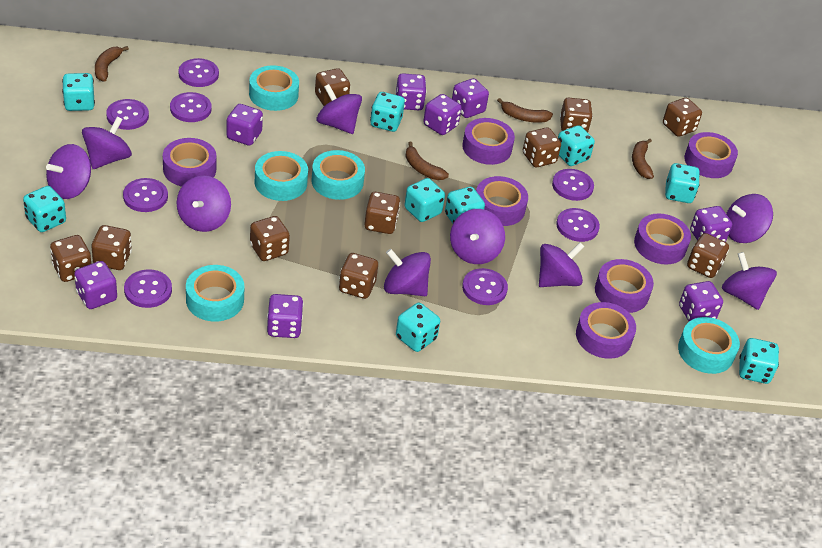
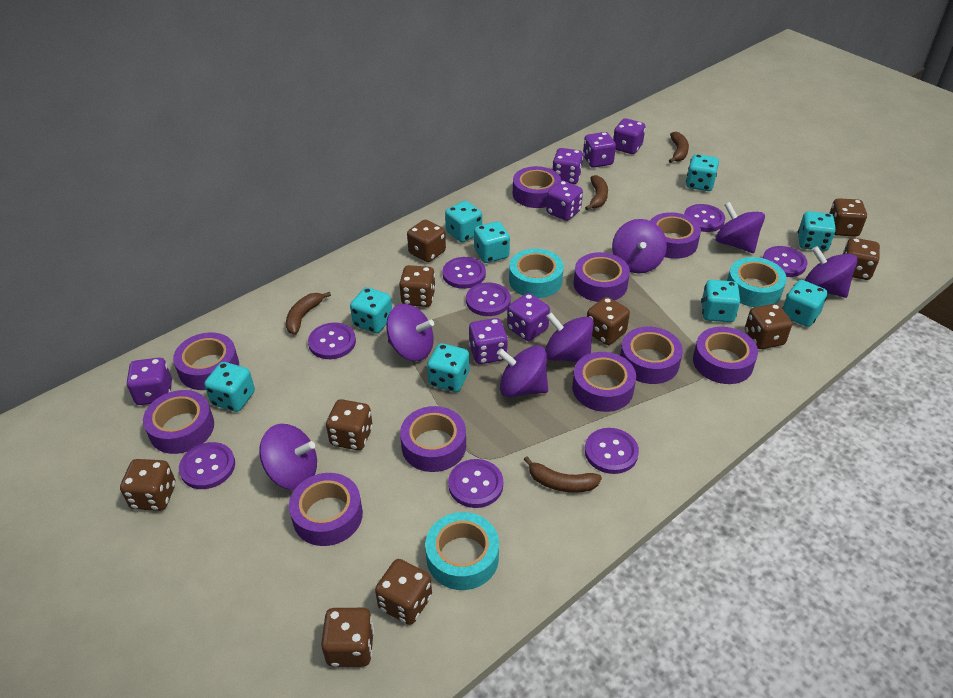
purple dice: [74,261,117,309] [226,104,263,146] [267,294,304,338] [395,73,426,110] [423,94,462,135] [452,78,489,118] [679,281,723,321] [690,206,732,242] = 8 -> [126,358,172,405] [469,318,508,364] [507,293,550,341] [546,181,583,221] [553,148,583,184] [583,132,616,168] [613,118,645,154] = 7
purple spinning top: [46,144,91,199] [82,116,132,169] [177,176,231,232] [317,84,362,134] [384,249,431,296] [450,209,505,264] [539,242,585,287] [722,252,777,310] [726,194,773,243] = 9 -> [259,424,317,490] [386,304,434,361] [497,345,548,397] [545,312,594,362] [612,219,667,273] [715,202,765,253] [805,246,858,298] = 7
purple tape: [163,138,216,187] [462,118,515,165] [476,176,528,226] [576,302,636,359] [595,259,654,313] [634,213,691,264] [684,132,738,178] = 7 -> [143,390,214,454] [173,332,239,390] [289,473,363,546] [400,406,466,472] [513,166,561,208] [572,352,636,412] [574,252,630,302] [620,327,683,384] [650,212,701,259] [693,327,758,384] = 10
turquoise tape: [186,265,244,322] [249,65,299,111] [255,151,308,201] [311,150,365,200] [678,317,740,374] = 5 -> [425,512,499,590] [509,249,564,298] [727,257,787,307] = 3

